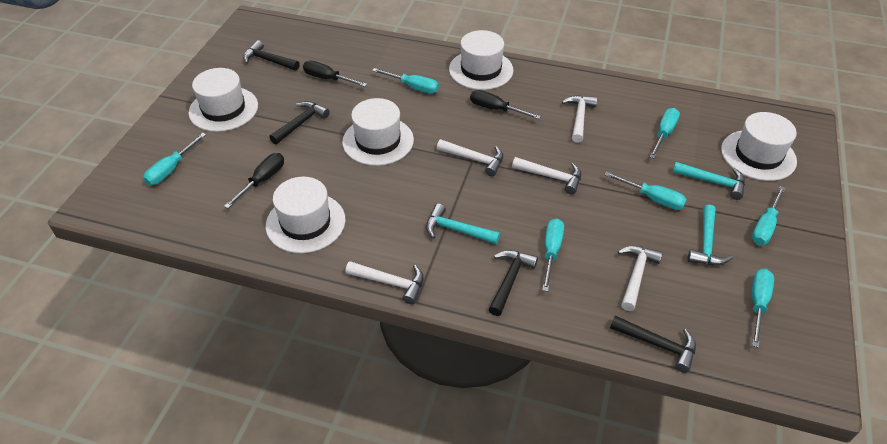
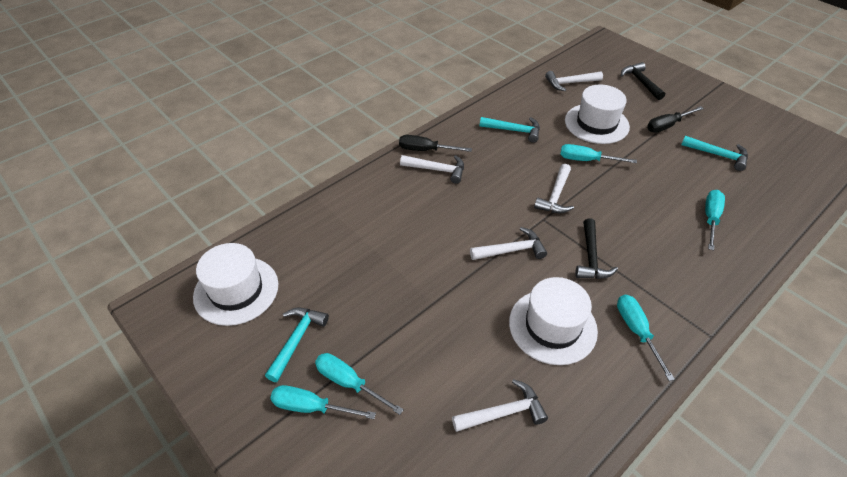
black hammer: [243,40,300,71] [269,101,330,144] [488,250,538,316] [610,316,696,373] = 4 -> [575,218,618,279] [621,62,665,100] = 2
black screwdriver: [224,153,284,208] [303,61,367,87] [470,90,541,119] = 3 -> [399,135,472,152] [647,106,704,133] = 2
turquoise screwdriver: [143,133,206,185] [372,68,439,94] [542,218,564,292] [604,172,687,210] [649,108,680,159] [752,186,785,245] [752,269,774,348] = 7 -> [270,385,376,419] [315,353,404,415] [560,144,637,163] [617,295,675,381] [705,190,725,251] = 5
white hat: [188,68,258,132] [265,177,346,253] [342,98,414,166] [449,30,513,90] [721,112,797,181] = 5 -> [193,243,278,326] [509,277,598,365] [565,85,630,144] = 3

